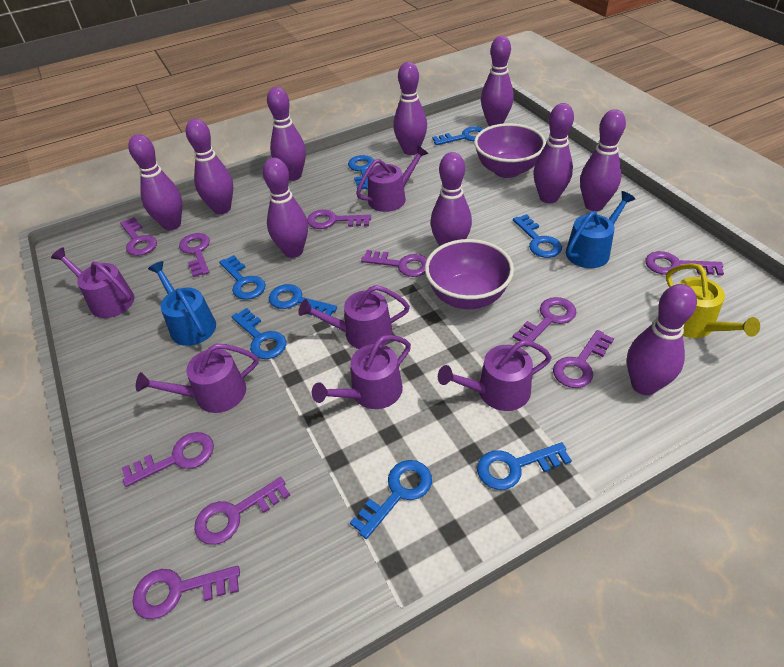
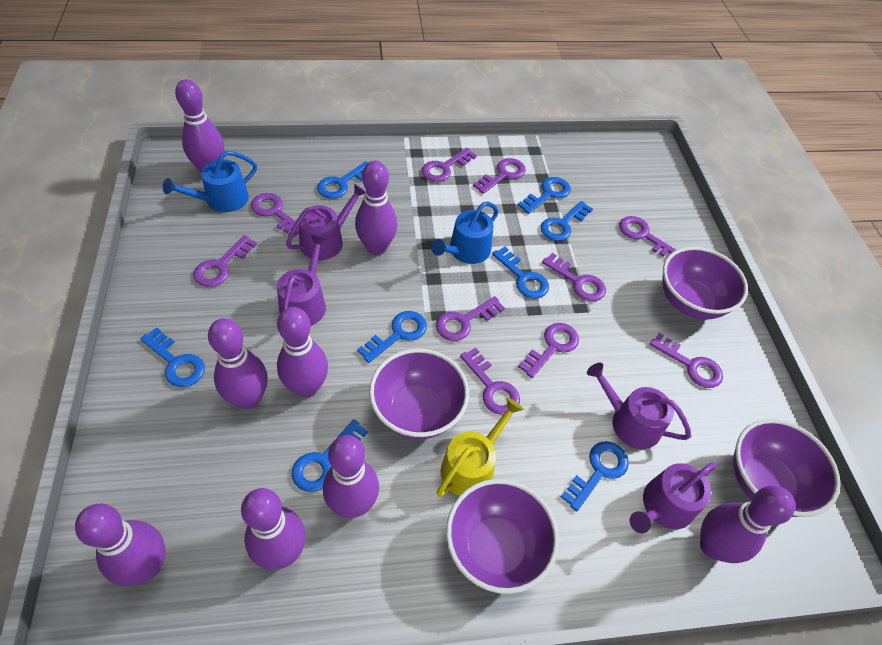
purple bowl: [425,239,514,309] [474,123,546,178] = 2 -> [369,348,469,439] [446,479,559,594] [662,247,748,320] [733,419,840,517] = 4
purple bowling pin: [128,134,182,230] [186,119,233,214] [263,158,308,258] [267,87,306,181] [393,62,427,155] [431,152,472,246] [481,36,514,126] [533,103,574,203] [580,109,626,211] [627,284,697,395] = 10 -> [75,504,166,586] [175,79,225,172] [208,318,268,409] [241,488,306,570] [277,307,328,398] [323,435,379,518] [355,161,397,255] [700,486,795,563] = 8
purple watering can: [51,247,135,318] [136,344,258,413] [298,285,410,349] [312,335,411,409] [356,145,429,212] [438,340,552,411] = 6 -> [277,235,326,326] [286,184,365,260] [587,363,691,449] [630,462,717,533] = 4

